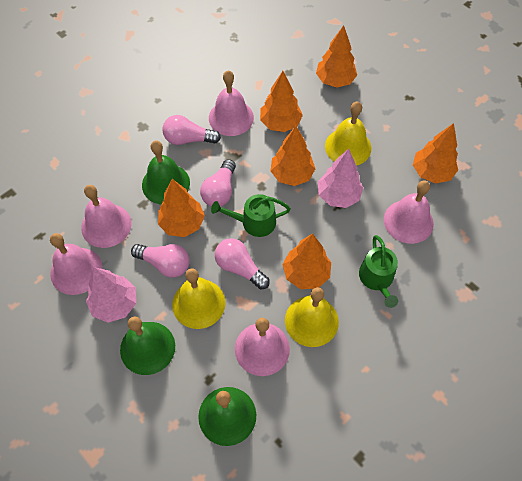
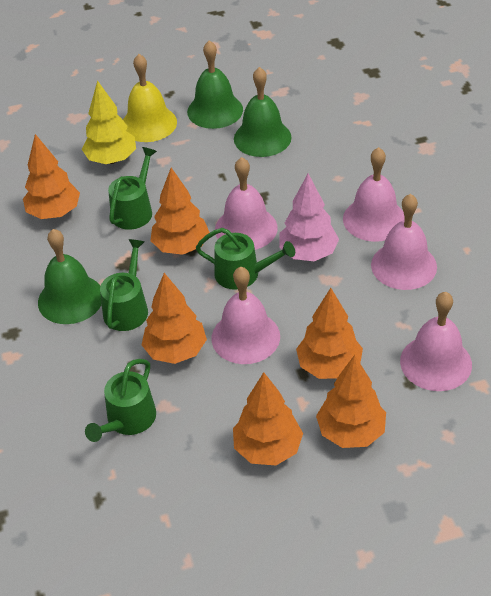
green watering can: [211,194,291,237] [359,235,398,308] = 2 -> [85,359,156,442] [100,239,148,331] [108,147,157,230] [196,228,295,290] = 4
pink light bulb: [131,244,190,278] [163,115,221,145] [200,159,236,207] [215,238,270,290] = 4 -> none = 0
pink tree: [86,267,136,323] [318,148,363,208] = 2 -> [279,174,339,261] = 1
yellow bell: [172,268,226,329] [285,287,339,347] [325,101,371,166] = 3 -> [123,54,177,142] = 1
yellow tree: none = 0 -> [82,80,136,164] = 1

